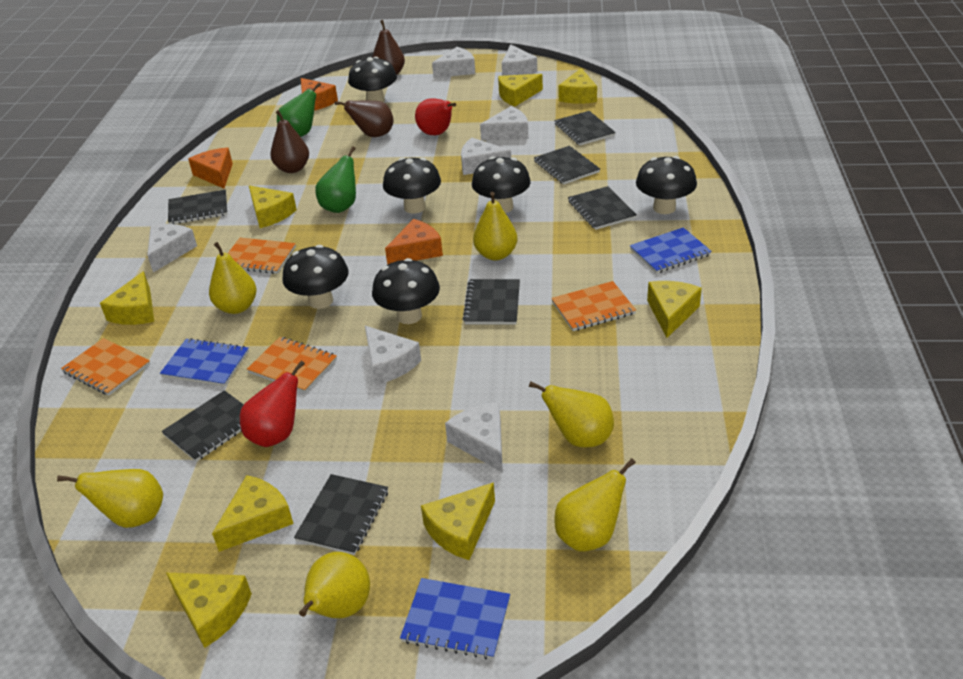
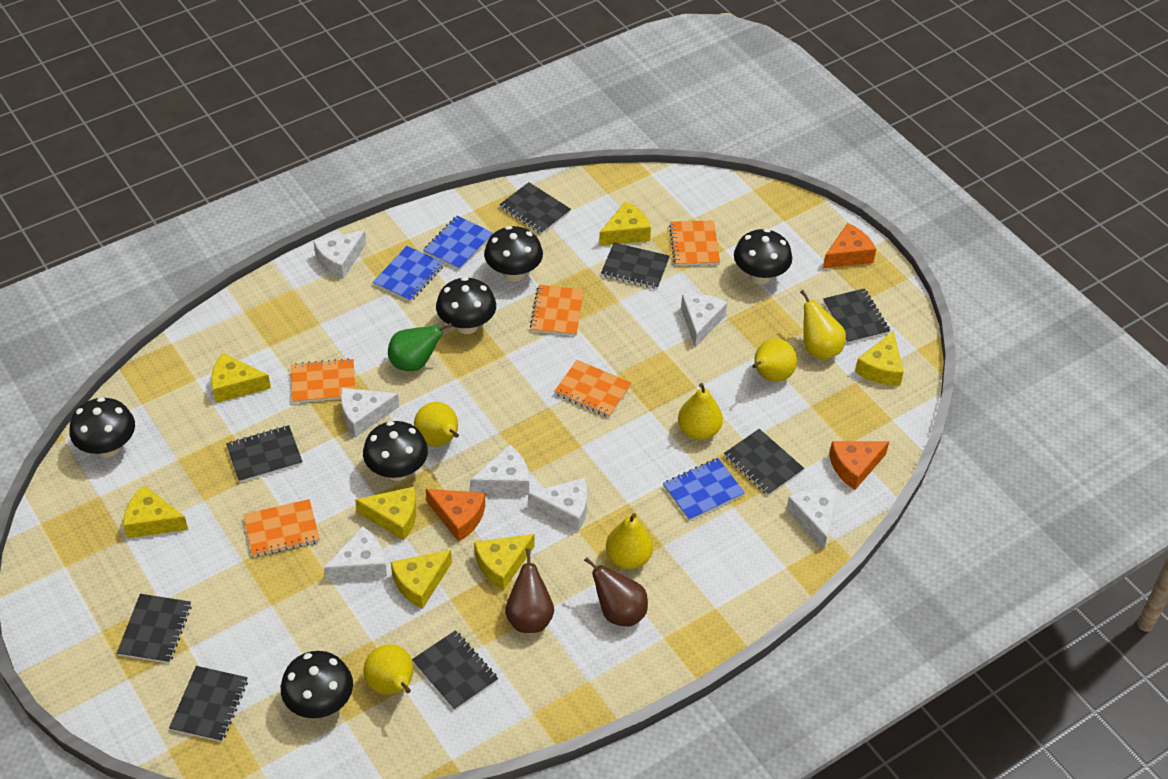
black notebook: [162,390,244,462] [168,189,228,224] [294,474,388,555] [463,279,520,324] [534,146,600,184] [554,111,616,145] [568,186,637,230] = 7 -> [117,594,192,663] [169,666,248,742] [226,425,303,483] [412,630,498,710] [499,182,571,234] [601,243,670,289] [724,429,804,496] [823,288,890,344] = 8
brown pear: [270,110,309,173] [335,100,394,137] [372,20,405,75] = 3 -> [505,549,554,633] [584,557,648,627] = 2
green pear: [277,82,321,137] [315,146,356,213] = 2 -> [388,323,452,371] = 1
orange notebook: [61,338,150,395] [228,238,296,274] [247,337,337,393] [551,281,636,331] = 4 -> [243,499,320,557] [291,358,355,403] [530,285,584,336] [554,360,632,417] [669,220,720,266] = 5
red pear: [240,361,305,447] [415,98,456,135] = 2 -> none = 0
yellow cheese: [100,271,154,325] [166,573,252,648] [212,475,294,552] [249,185,297,228] [421,482,495,560] [498,74,543,106] [559,68,597,104] [647,281,702,338] = 8 -> [123,485,188,538] [211,353,271,403] [355,487,416,540] [391,550,452,609] [474,534,534,591] [599,201,651,246] [855,330,904,386] = 7

